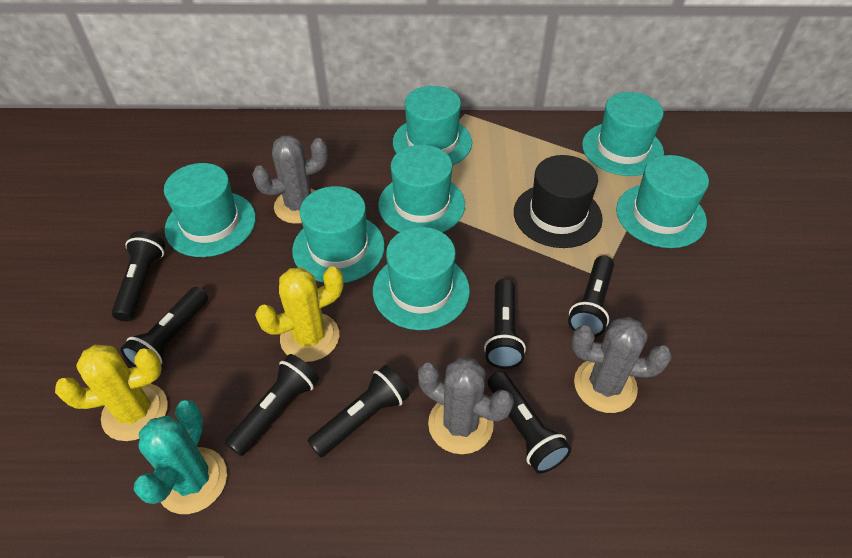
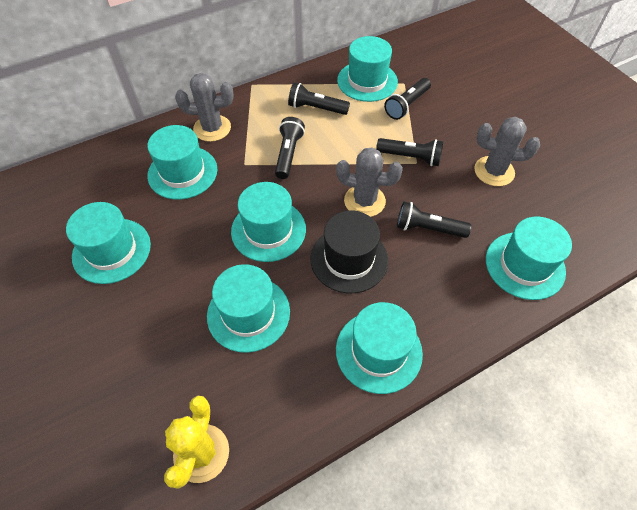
black flashlight: [112,231,165,322] [120,287,208,367] [225,354,319,456] [308,365,410,458] [484,279,526,369] [488,371,571,474] [568,255,614,337] = 7 -> [275,117,305,179] [288,82,350,115] [376,138,443,166] [384,78,431,120] [397,201,472,238] = 5
turquoise cactus: [133,400,227,514] = 1 -> none = 0
yellow cactus: [55,345,168,441] [255,266,344,362] = 2 -> [164,396,229,489] = 1

